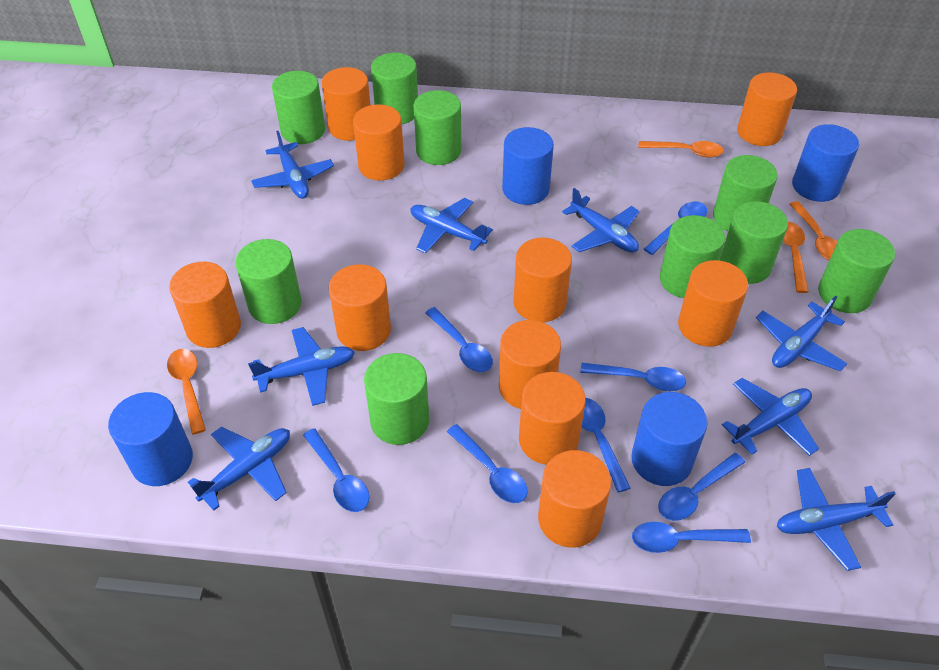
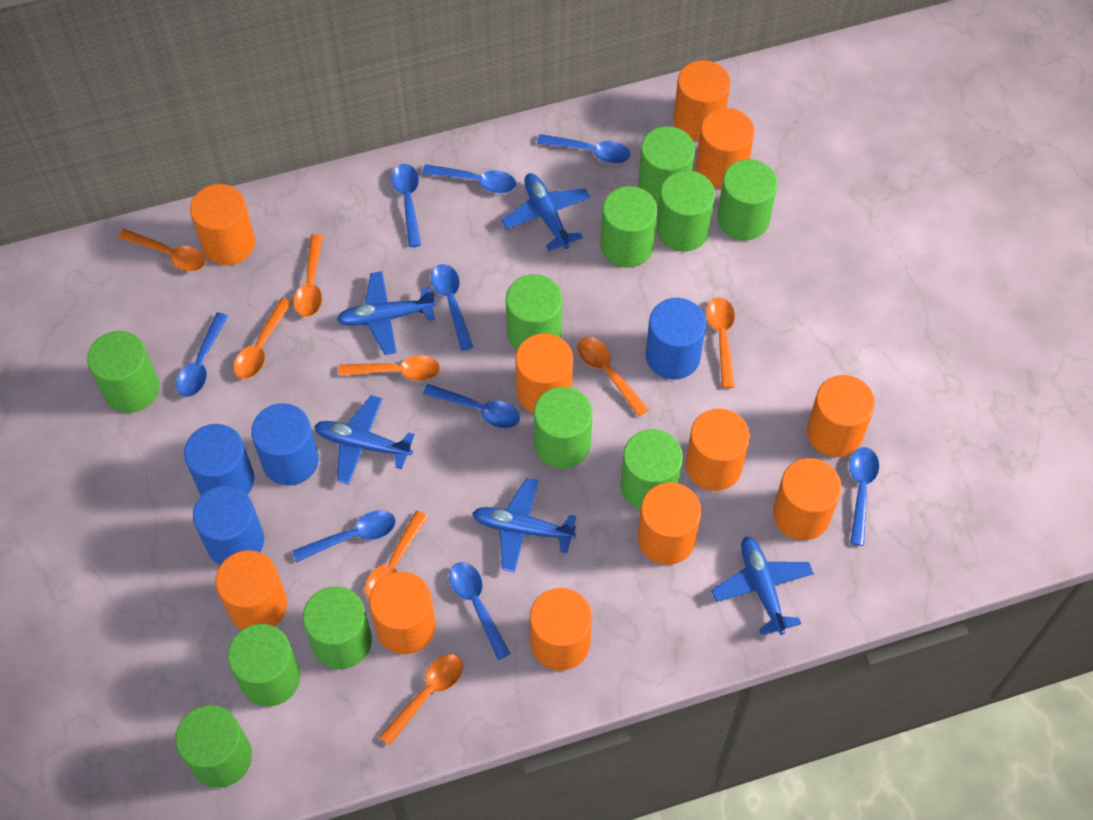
blue plane: [188,427,290,510] [248,327,355,406] [251,131,334,199] [411,198,493,254] [562,188,640,252] [722,378,819,456] [756,296,848,371] [777,468,896,571] = 8 -> [314,395,415,485] [337,271,436,355] [472,478,576,573] [501,173,591,251] [711,536,814,636] = 5
blue spoon: [303,428,369,512] [425,307,493,372] [447,424,528,503] [580,363,686,391] [582,398,630,492] [632,522,751,553] [644,201,707,255] [658,453,745,521] = 8 -> [176,312,228,397] [292,510,396,563] [392,164,421,247] [422,164,516,193] [423,384,520,428] [431,264,473,351] [449,562,510,660] [537,134,630,164] [849,447,879,546] = 9
green cylinder: [235,239,302,324] [272,71,325,144] [364,353,429,445] [371,53,418,124] [414,90,461,165] [660,215,725,298] [713,155,778,231] [720,201,788,284] [818,229,895,313] = 9 -> [87,331,159,413] [175,705,252,788] [228,624,300,707] [303,586,372,669] [506,274,562,350] [534,387,593,469] [601,186,657,268] [620,429,683,510] [638,126,695,207] [657,170,715,252] [717,159,778,240] = 11
orange cylinder: [169,262,241,348] [322,67,370,141] [329,264,391,351] [353,105,405,180] [499,320,561,409] [513,238,572,322] [519,372,586,465] [538,450,611,548] [678,260,748,347] [737,72,797,146] = 10 -> [190,184,255,265] [215,550,287,630] [369,572,436,654] [515,333,573,413] [530,588,592,671] [637,482,701,565] [673,60,730,141] [686,409,750,491] [696,108,754,189] [773,458,842,540] [807,375,875,457] = 11
orange spoon: [167,349,206,435] [638,141,723,158] [782,222,808,293] [790,201,837,260] = 4 -> [118,229,206,272] [233,298,293,379] [294,234,323,317] [338,355,440,381] [365,511,428,599] [379,654,463,746] [577,337,649,417] [706,297,735,388] = 8

